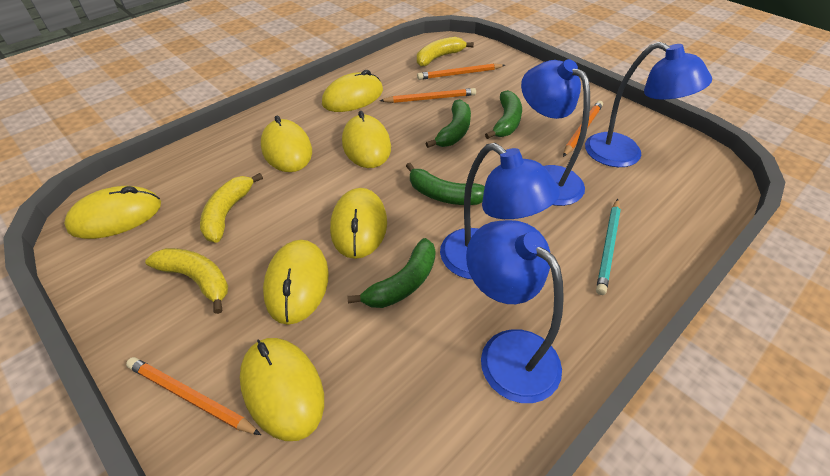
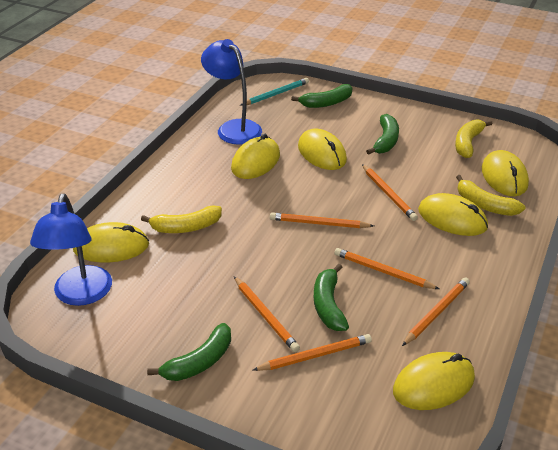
blue lamp: [440,143,560,279] [466,220,564,403] [521,59,590,206] [585,42,712,167] = 4 -> [30,194,112,306] [201,39,262,144] = 2
orange pencil: [126,357,261,435] [380,88,476,103] [417,63,505,80] [563,101,603,157] = 4 -> [234,276,300,352] [253,334,372,371] [270,213,374,228] [334,248,439,289] [362,164,418,221] [402,277,470,346] = 6
yellow mouse: [64,186,161,239] [240,338,324,441] [261,116,312,172] [263,240,329,325] [322,70,383,112] [330,188,387,259] [342,111,391,168] = 7 -> [73,222,149,262] [231,134,280,179] [298,128,347,170] [393,352,475,410] [418,193,488,236] [482,150,529,196] = 6

